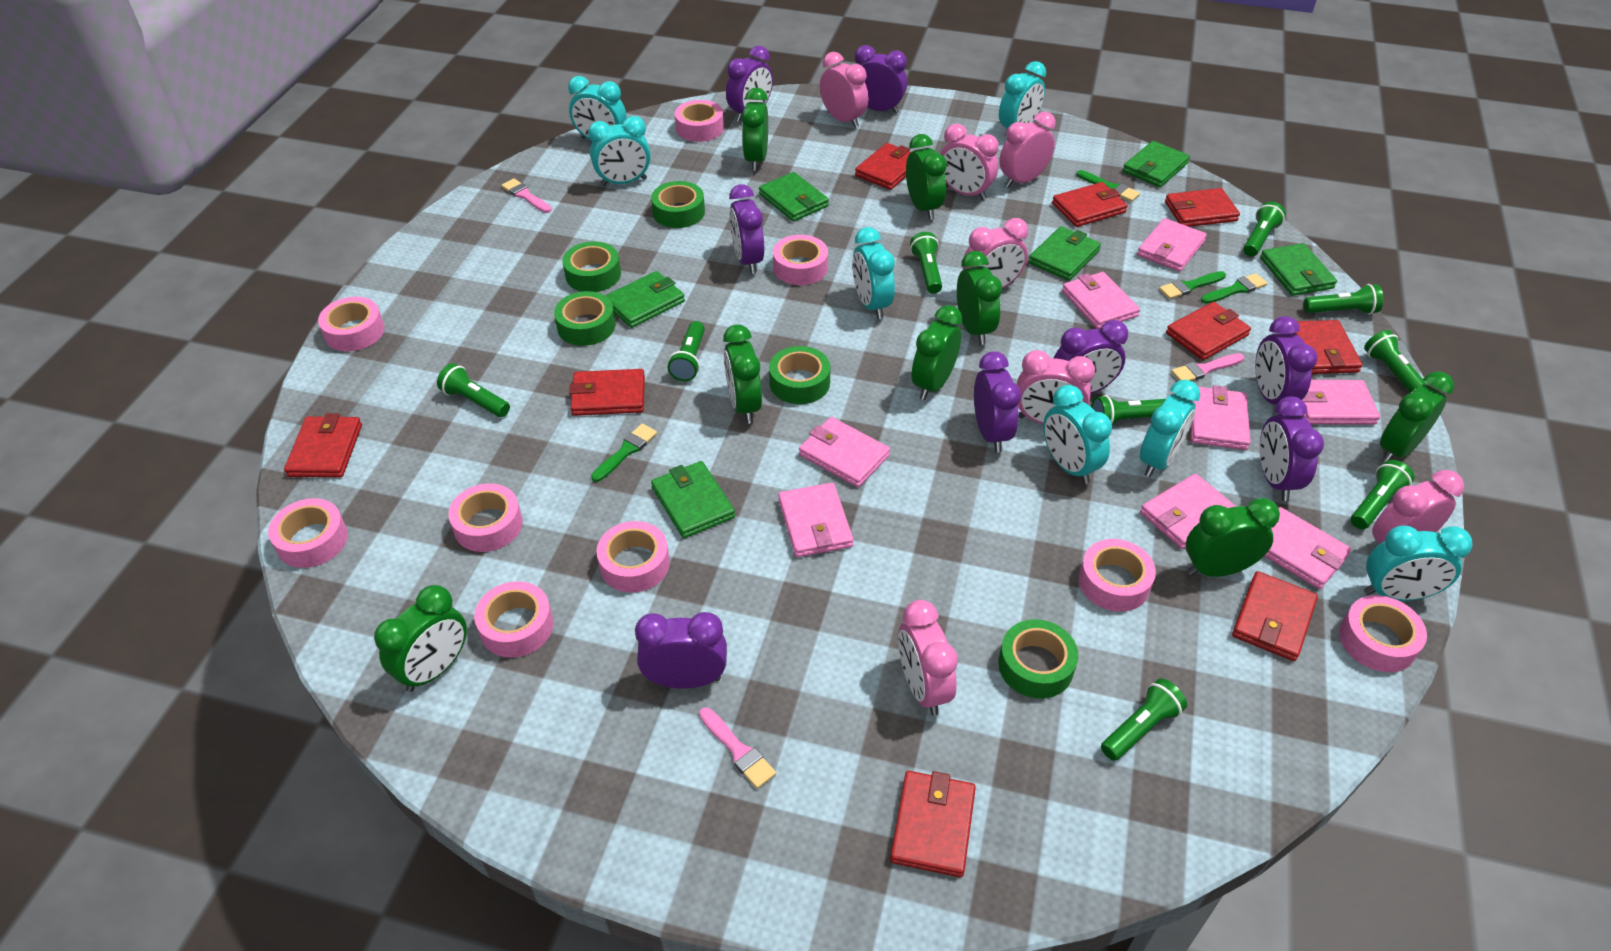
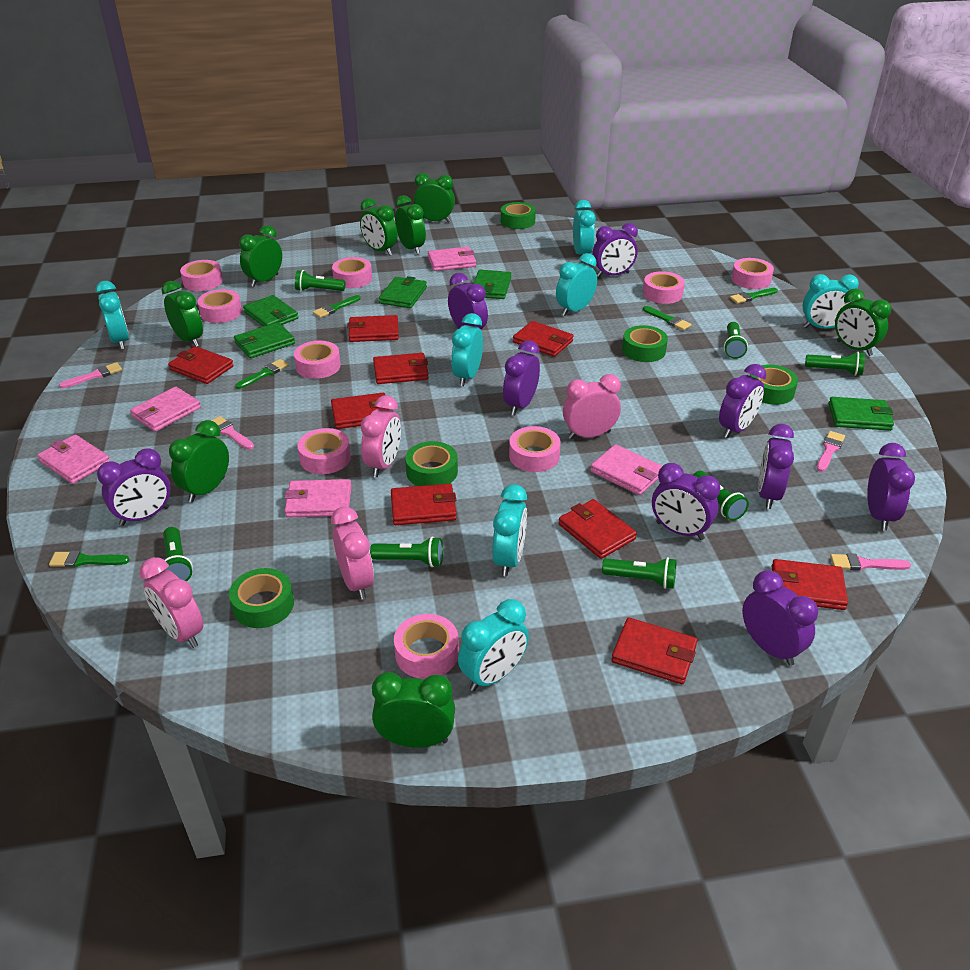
green brush: [591,424,657,482] [1076,170,1140,202] [1159,271,1226,299] [1201,273,1267,304] = 4 -> [49,551,130,567] [235,359,289,389] [313,295,361,318] [643,306,692,330] [730,288,778,304] = 5
green flashlight: [437,363,510,417] [668,321,705,381] [910,232,942,294] [1091,395,1165,425] [1101,678,1187,761] [1243,202,1286,257] [1304,284,1383,315] [1351,460,1414,529] [1364,330,1428,393] = 9 -> [163,527,193,582] [295,270,345,291] [370,537,443,567] [602,557,676,589] [694,471,749,521] [724,322,748,359] [805,352,865,376] = 7
green wallet: [605,271,685,328] [651,461,735,538] [759,172,829,221] [1028,226,1101,281] [1123,141,1190,187] [1260,243,1337,296] = 6 -> [234,322,295,358] [243,295,299,327] [379,276,427,308] [473,270,511,299] [829,397,894,431] = 5
pink brush: [501,178,552,213] [699,707,776,789] [1171,353,1244,381] = 3 -> [59,362,122,388] [211,416,254,450] [817,431,845,472] [830,553,911,571] = 4
pink clock: [820,52,868,128] [898,600,958,716] [941,124,999,200] [963,218,1028,288] [999,111,1056,188] [1017,350,1095,424] [1372,470,1464,544] = 7 -> [140,557,203,648] [331,507,374,600] [361,395,401,477] [563,374,621,439] = 4
pink wallet: [778,483,853,557] [799,417,890,487] [1062,272,1140,329] [1137,218,1207,272] [1140,474,1237,549] [1191,385,1251,450] [1265,507,1351,589] [1302,380,1380,424] = 8 -> [37,434,110,484] [130,387,201,432] [284,479,351,518] [428,247,476,271] [590,444,662,495] = 5
purple clock: [635,612,727,689] [726,46,773,122] [729,184,764,274] [855,45,907,114] [974,351,1021,452] [1054,320,1128,394] [1255,316,1317,405] [1260,397,1324,501] = 8 -> [97,448,171,526] [448,273,488,329] [503,340,540,415] [592,223,638,277] [652,463,720,540] [719,364,766,438] [742,570,818,666] [758,424,794,509] [867,443,915,531] = 9

